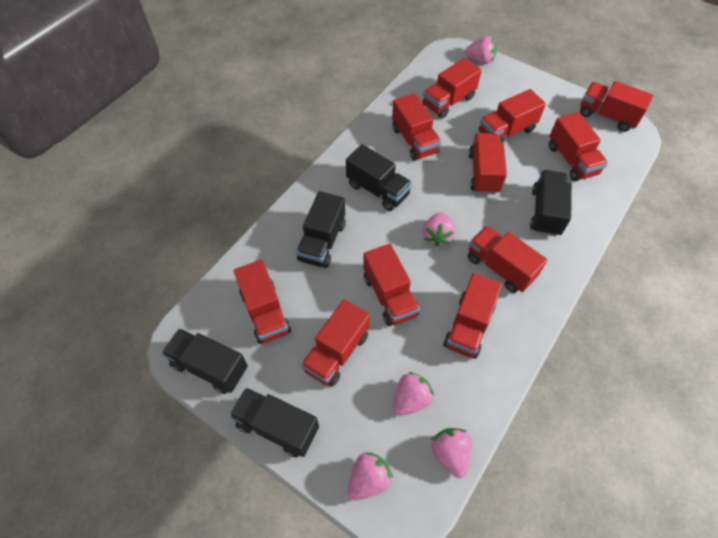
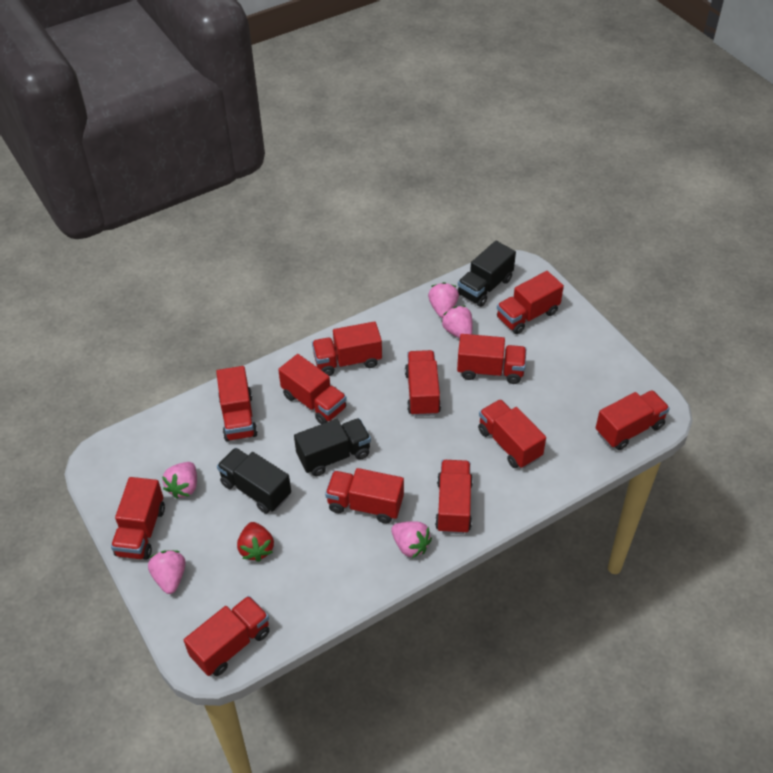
black truck: [161,328,248,394] [229,387,319,458] [296,191,346,268] [346,144,412,211] [530,170,572,237] = 5 -> [217,448,291,514] [294,418,371,476] [458,241,516,307] = 3
red strawberry: none = 0 -> [237,522,274,562] = 1
red truck: [234,260,291,344] [301,299,370,387] [363,244,420,326] [392,93,441,161] [422,58,482,118] [443,273,502,359] [468,225,547,293] [469,133,507,195] [479,89,546,143] [549,112,608,181] [580,81,654,132] = 11 -> [111,477,165,560] [184,596,270,676] [216,366,258,441] [278,354,347,424] [312,321,382,376] [325,468,404,524] [405,350,441,416] [435,460,473,534] [457,334,526,384] [478,399,546,468] [497,271,564,334] [596,390,670,450] = 12

